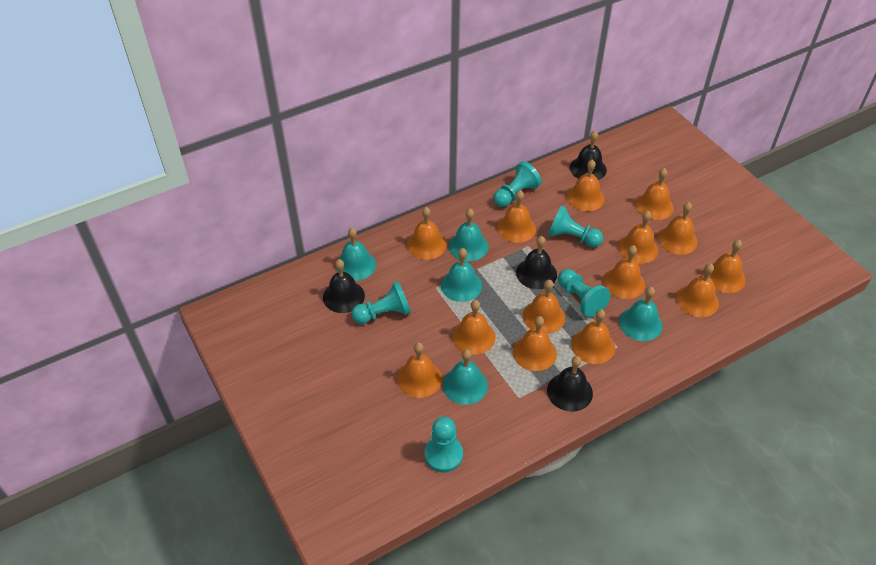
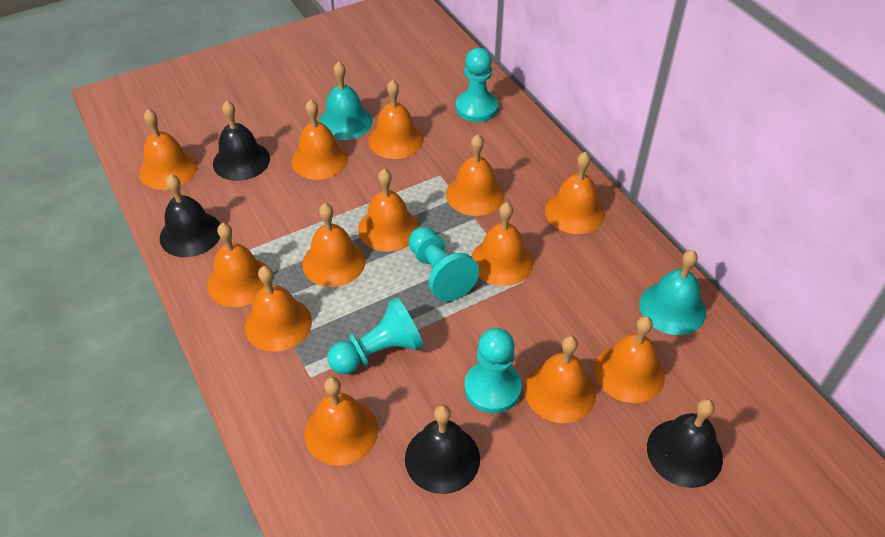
orange bell: [397,343,442,398] [407,207,447,260] [452,300,496,355] [497,190,536,243] [513,316,557,371] [523,280,565,334] [566,159,605,211] [571,309,615,364] [603,245,645,299] [618,211,658,264] [635,168,674,220] [657,202,698,255] [676,263,719,317] [704,240,746,293] = 14 -> [139,109,197,190] [207,223,267,307] [245,266,312,352] [291,99,348,180] [302,203,366,287] [304,377,378,466] [358,169,419,252] [368,80,423,159] [446,134,505,216] [471,202,534,286] [525,336,596,423] [545,152,605,234] [594,316,665,403] = 13
turquoise bell: [336,228,376,281] [441,248,482,302] [443,349,488,405] [449,209,488,261] [619,287,663,341] = 5 -> [319,61,373,140] [639,250,706,335] = 2
turquoise pawn: [352,281,411,324] [424,417,463,472] [493,161,541,207] [548,206,603,247] [558,269,610,317] = 5 -> [327,297,424,374] [409,227,479,301] [455,48,498,122] [464,328,522,413] = 4

